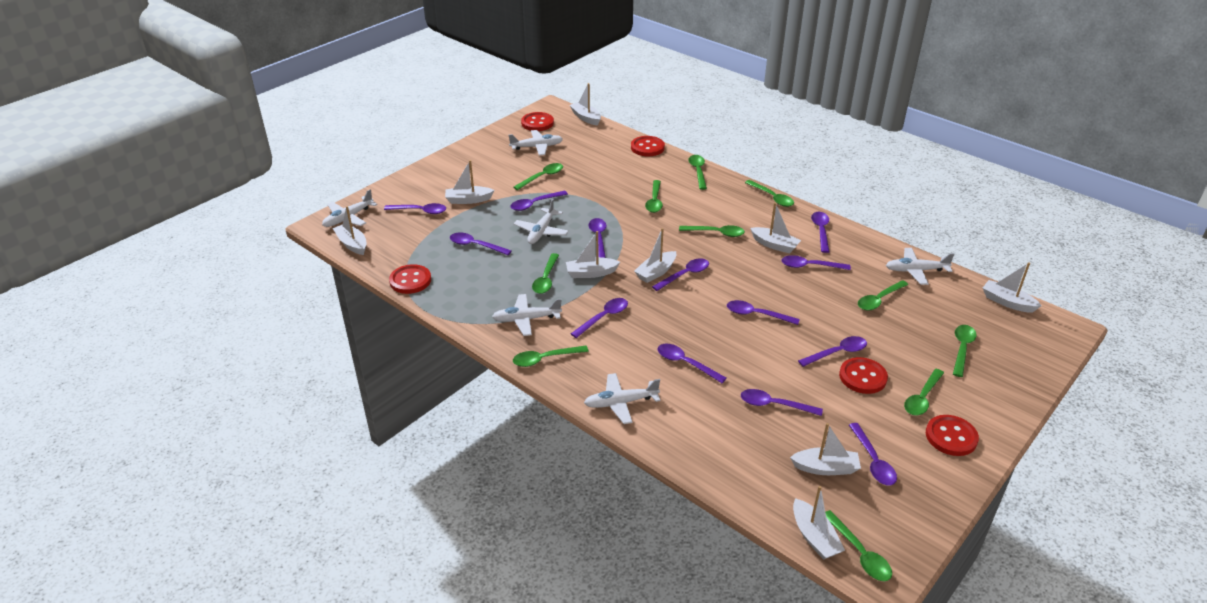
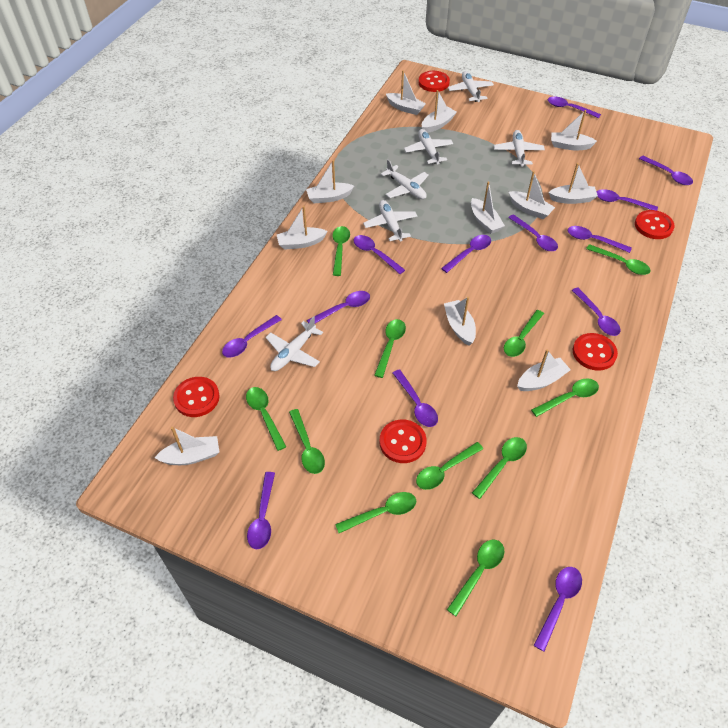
white boat: [333,206,366,255] [445,160,494,204] [566,231,620,278] [570,83,601,125] [634,228,676,283] [750,202,801,254] [790,423,861,475] [793,486,845,560] [983,262,1041,313] = 9 -> [155,427,219,465] [277,206,328,250] [306,160,354,203] [386,70,426,115] [422,90,457,133] [444,297,476,346] [471,181,505,234] [509,171,555,219] [517,349,571,391] [548,163,598,204] [551,110,597,150] = 11

